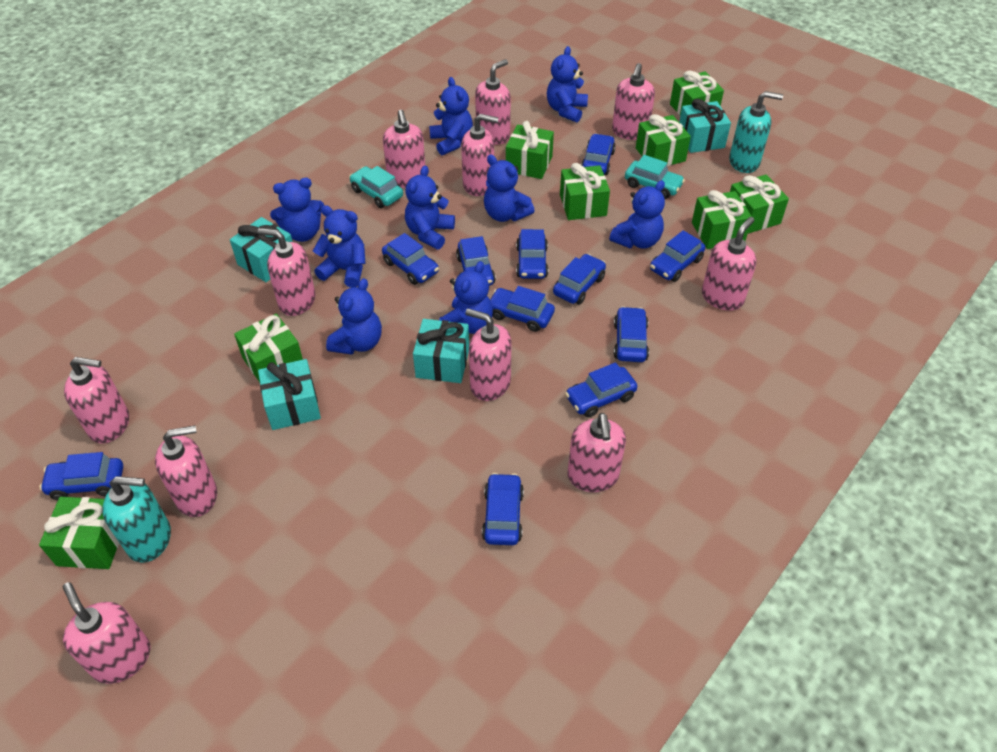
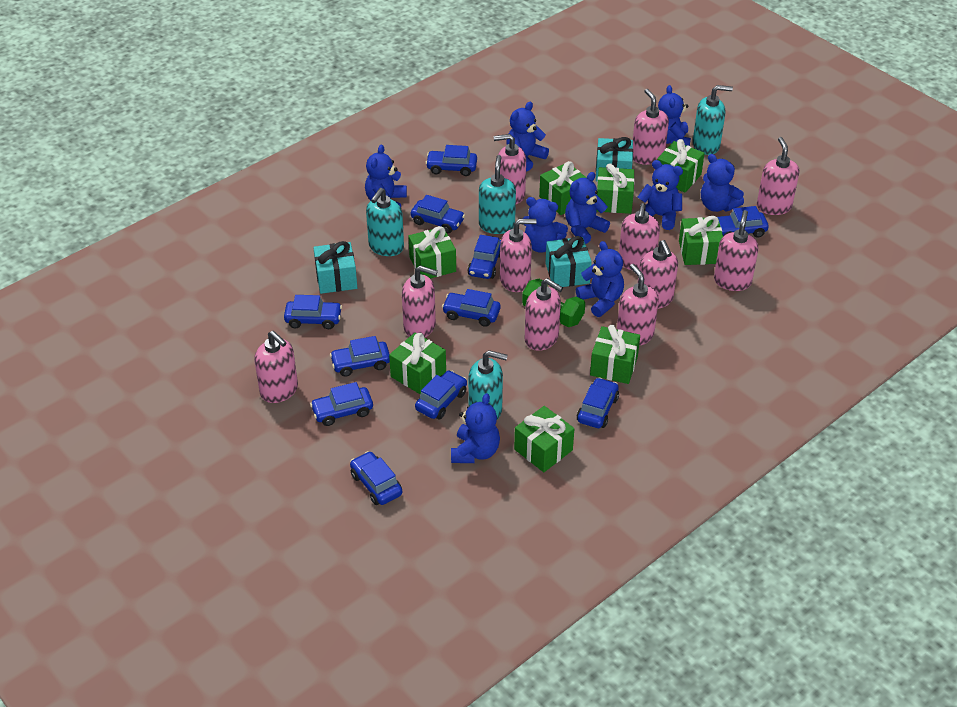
green dumbbell: none = 0 -> [522,279,585,327] = 1
turquoise car: [349,166,403,208] [625,155,685,199] = 2 -> none = 0
turquoise gift: [230,217,293,282] [258,359,321,430] [413,319,469,383] [679,99,731,153] = 4 -> [313,241,357,294] [545,236,592,287] [596,137,633,181] = 3
turquoise soap dispenser: [102,476,171,563] [729,91,783,173] = 2 -> [366,188,404,256] [468,350,508,420] [479,155,516,234] [693,85,733,155] = 4

